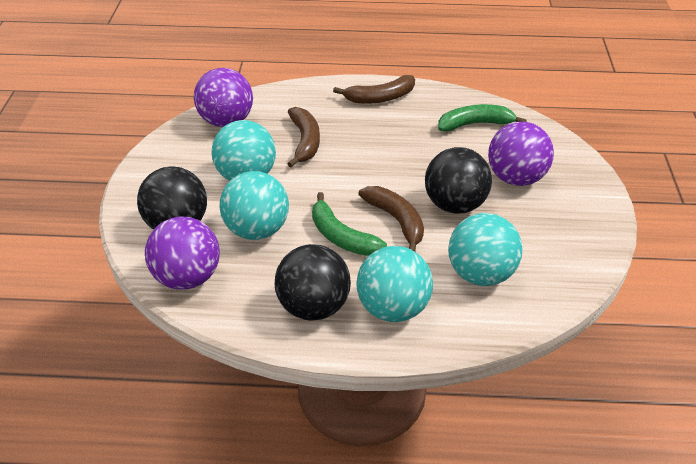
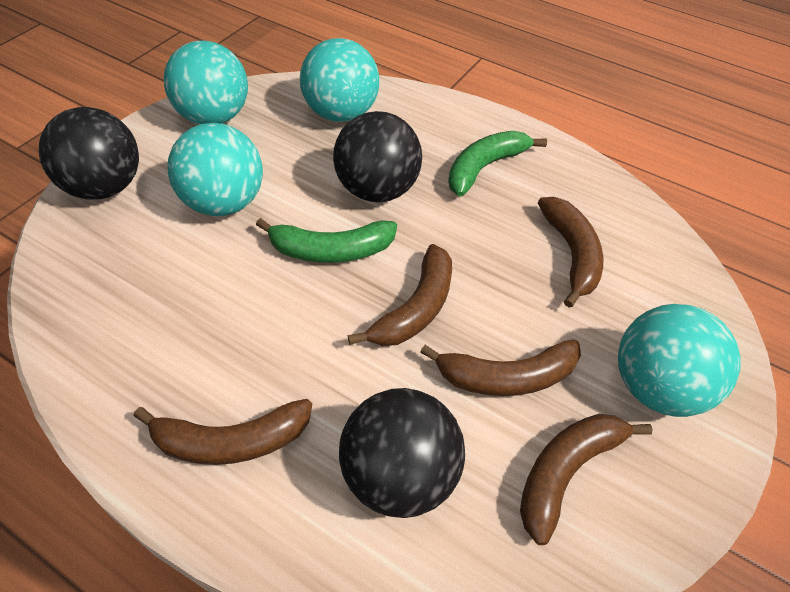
brown banana: [287,107,320,167] [333,75,415,104] [358,186,424,252] = 3 -> [134,399,312,465] [348,244,452,346] [420,339,581,396] [520,414,653,545] [538,197,603,308] = 5
purple ball: [145,217,220,290] [194,68,253,127] [488,122,554,186] = 3 -> none = 0

